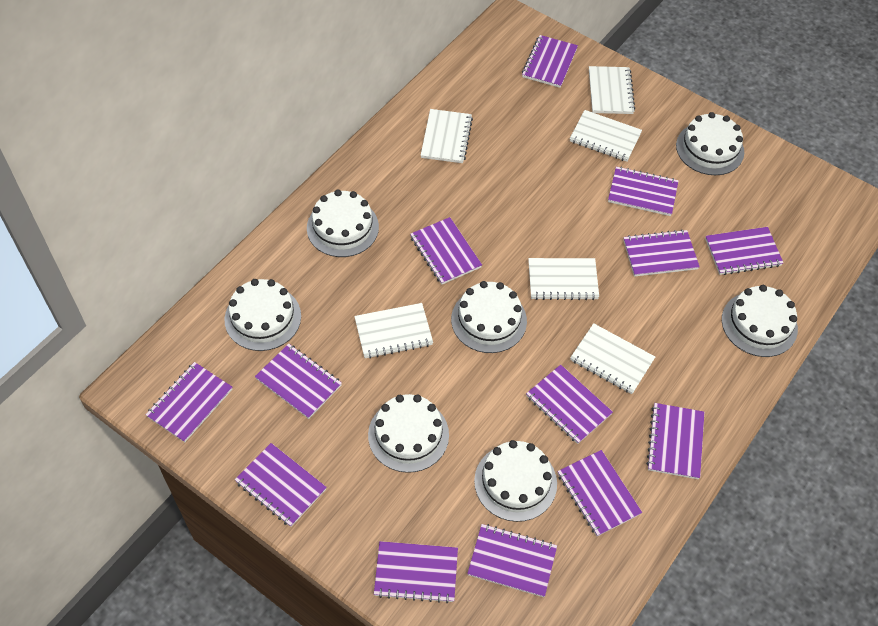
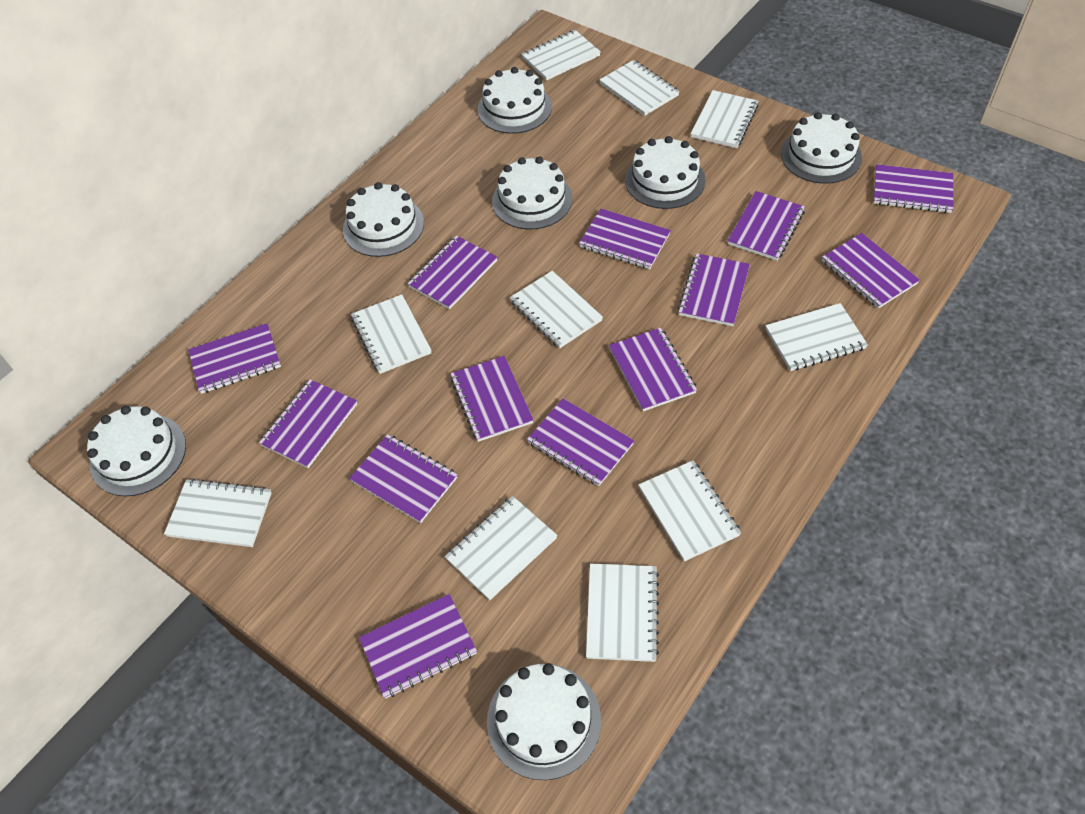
white notebook: [354,303,433,359] [421,109,473,163] [528,258,599,300] [570,110,642,162] [570,323,655,394] [589,66,635,114] = 6 -> [164,478,272,547] [351,294,431,374] [445,496,557,600] [510,271,603,348] [521,30,601,80] [586,563,659,662] [599,60,680,116] [639,460,741,562] [691,90,758,148] [765,303,868,371] = 10

